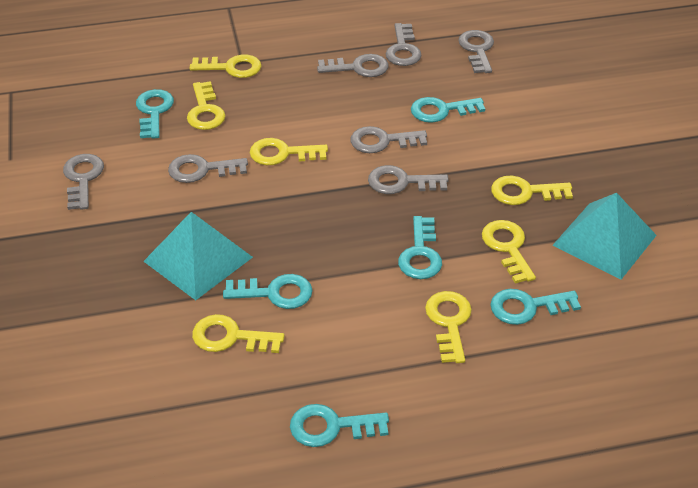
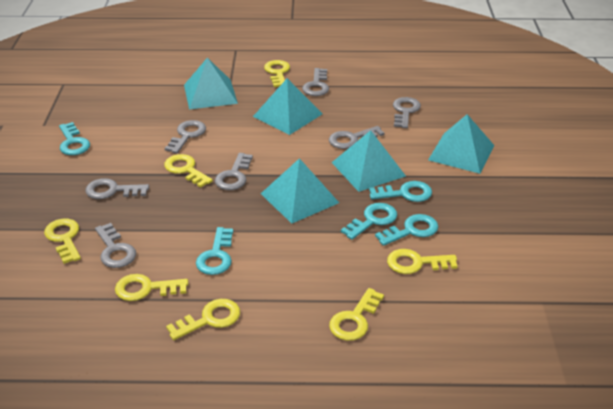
turquoise key: [136,89,174,139] [223,274,313,309] [290,404,389,447] [398,216,442,279] [411,97,485,123] [490,289,581,325] = 6 -> [59,122,90,155] [196,227,233,275] [341,203,397,240] [369,181,432,202] [375,214,438,246] = 5
turquoise pyramid: [143,212,253,300] [553,193,657,279] = 2 -> [184,58,238,109] [253,78,322,135] [261,158,339,224] [331,130,406,192] [428,114,495,174] = 5

